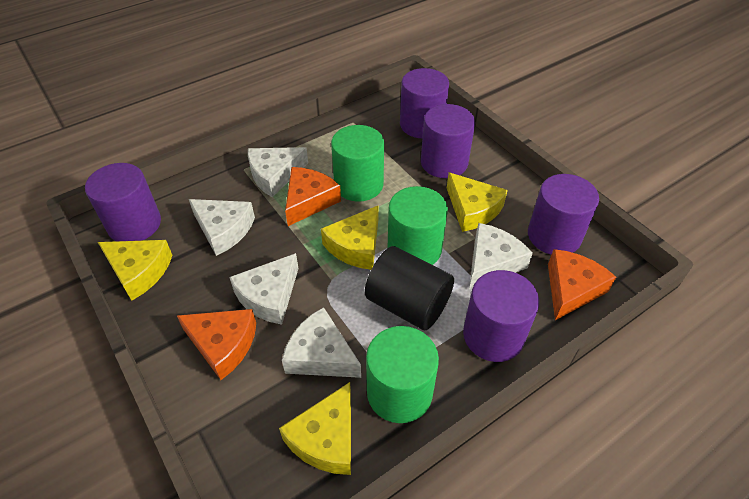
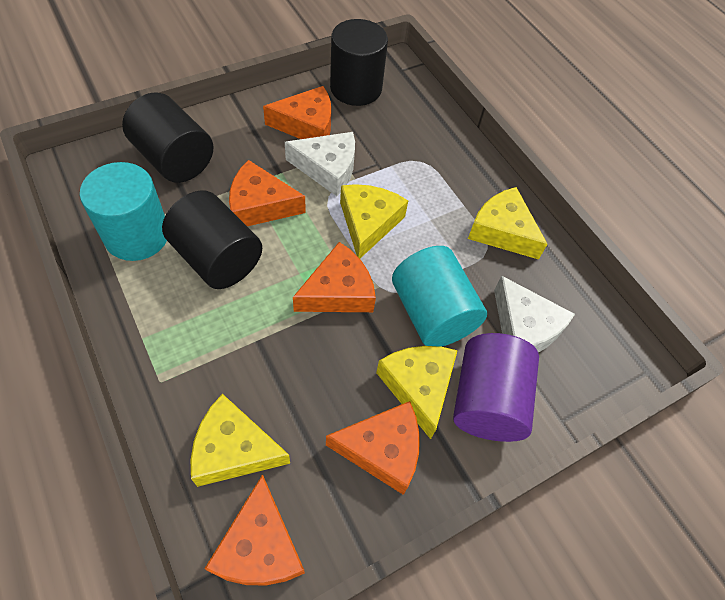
black cylinder: [365,246,454,330] = 1 -> [122,93,213,183] [162,190,262,289] [330,19,388,106] = 3
green cylinder: [331,125,384,201] [366,326,439,423] [388,186,448,265] = 3 -> none = 0
orange cheese: [177,309,256,380] [285,167,341,226] [548,249,616,320] = 3 -> [204,474,305,585] [229,160,306,226] [263,86,331,139] [293,242,376,312] [326,401,420,495] = 5
purple cylinder: [85,163,161,241] [400,68,449,138] [421,104,475,178] [463,270,539,362] [528,174,599,255] = 5 -> [453,333,539,442] = 1
turquoise cylinder: none = 0 -> [80,162,167,261] [392,246,487,347] = 2
white cheese: [189,199,255,256] [229,253,299,325] [248,147,308,197] [282,307,361,378] [469,223,533,289] = 5 -> [285,132,355,196] [494,276,575,353] = 2

